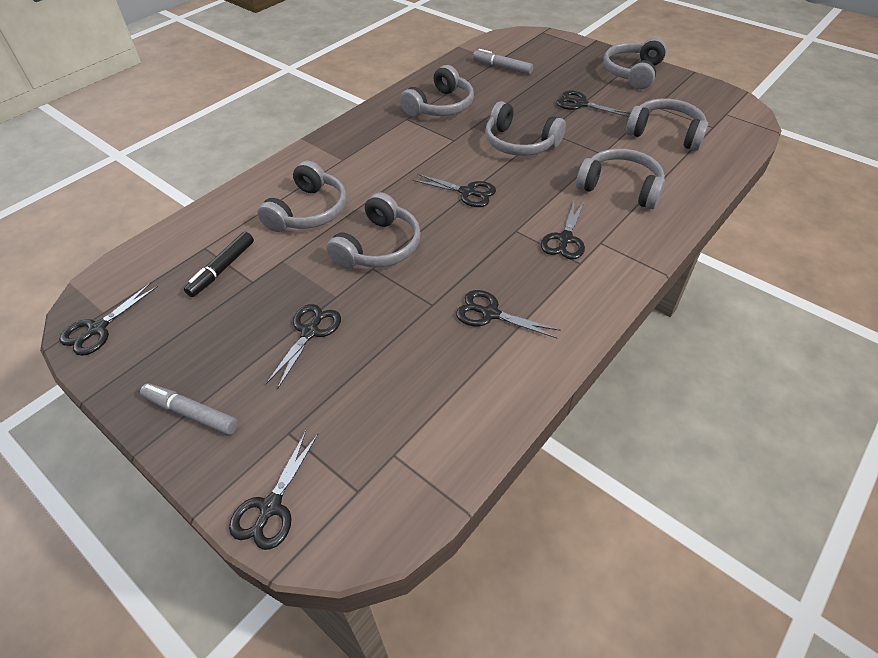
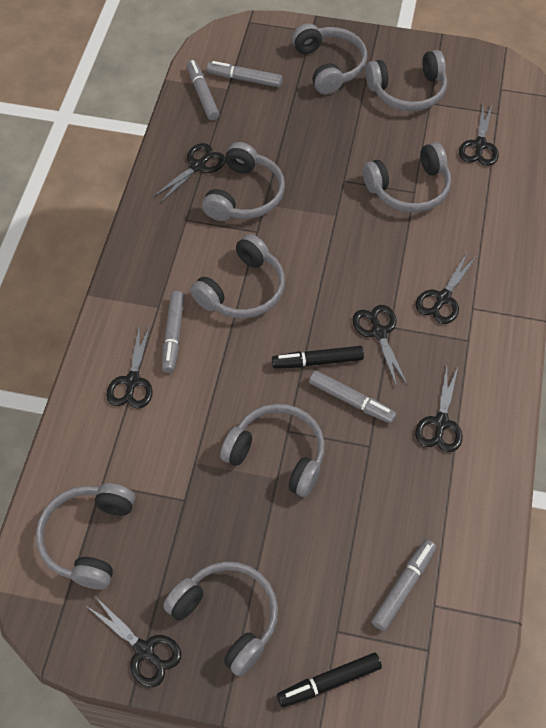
black marker: [184,232,254,297] = 1 -> [272,346,364,368] [277,652,382,707] = 2
grey headphones: [257,160,347,232] [326,192,421,268] [400,65,474,117] [485,101,566,156] [576,148,665,209] [603,38,667,89] [626,98,708,151] = 7 -> [36,483,135,589] [163,561,278,676] [190,234,285,318] [202,142,285,221] [220,404,325,497] [292,23,367,95] [363,142,451,212] [366,50,447,111] = 8
grey marker: [140,383,238,435] [473,49,533,75] = 2 -> [162,291,185,373] [187,60,219,120] [207,61,283,87] [309,371,397,424] [371,540,436,631] = 5

